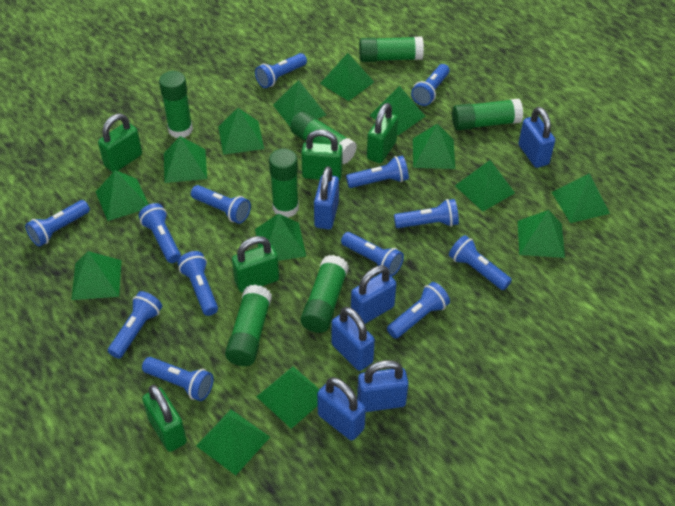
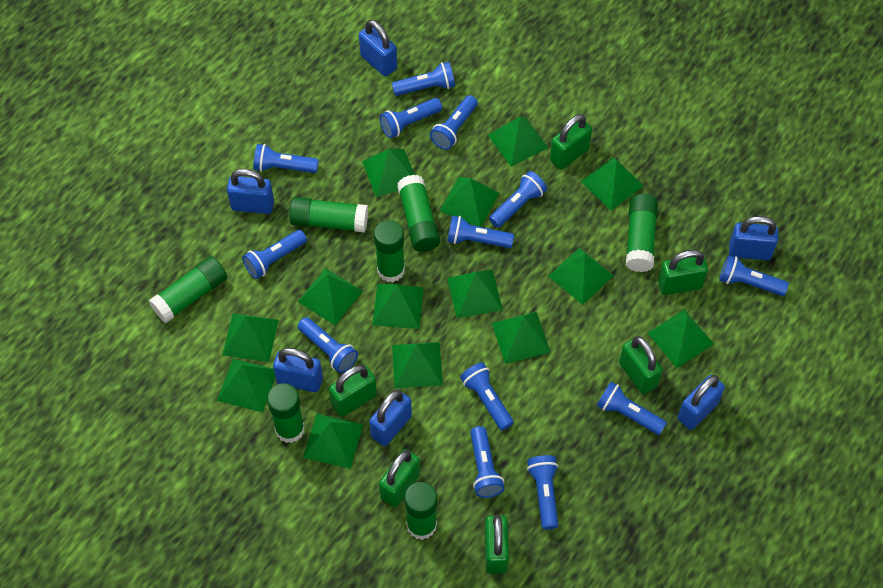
green padlock: [98,114,142,172] [142,385,187,452] [232,236,279,293] [301,130,343,180] [367,103,398,163] = 5 -> [329,365,377,417] [379,449,420,507] [485,515,509,574] [550,114,592,170] [619,336,663,394] [658,250,708,295] = 6

